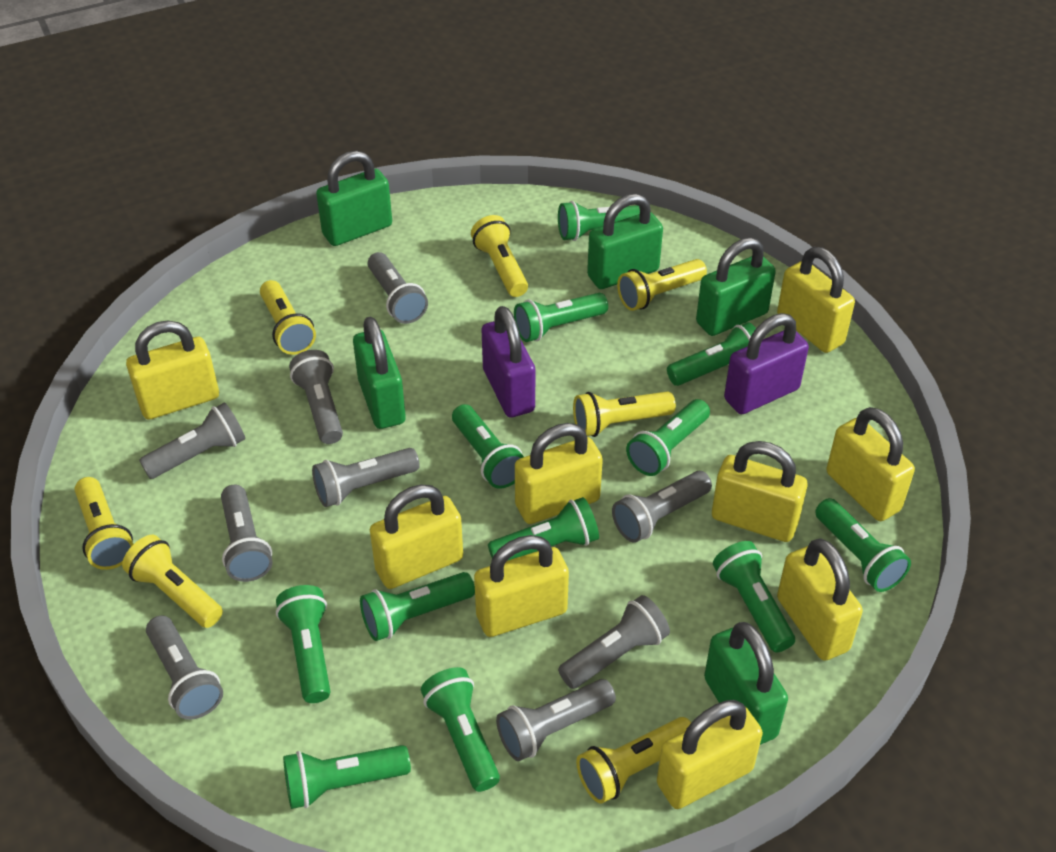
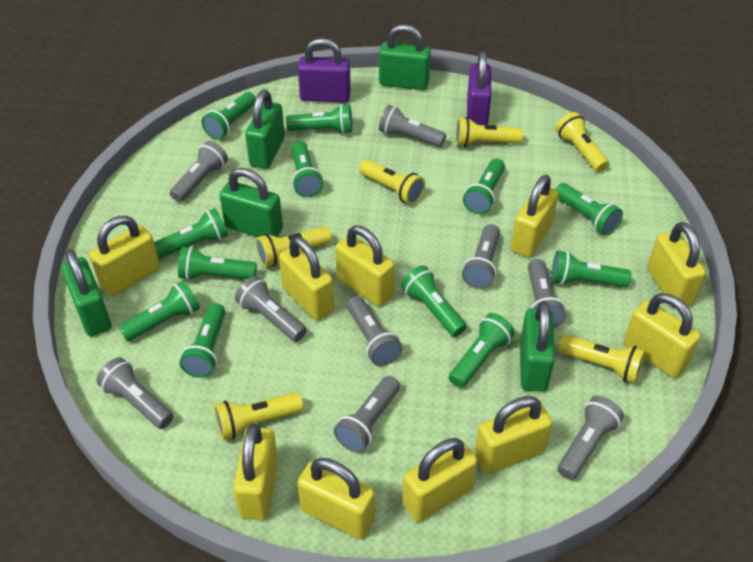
yellow flashlight: [74,477,133,570] [122,535,223,628] [260,280,316,355] [471,215,528,297] [573,391,676,437] [576,717,691,803] [617,259,707,311] = 7 -> [214,392,303,440] [255,226,332,267] [359,159,425,205] [455,117,523,147] [556,112,609,172] [558,334,645,383] = 6
yellow padlock: [126,321,219,420] [370,484,463,589] [474,535,569,637] [515,423,603,524] [657,700,763,809] [712,441,807,542] [777,247,855,353] [777,538,863,661] [826,407,915,521] = 9 -> [89,216,160,296] [233,424,278,520] [279,236,334,320] [297,458,375,539] [335,226,395,306] [402,438,478,522] [475,396,553,474] [511,175,559,258] [624,293,701,378] [647,222,706,309] = 10

